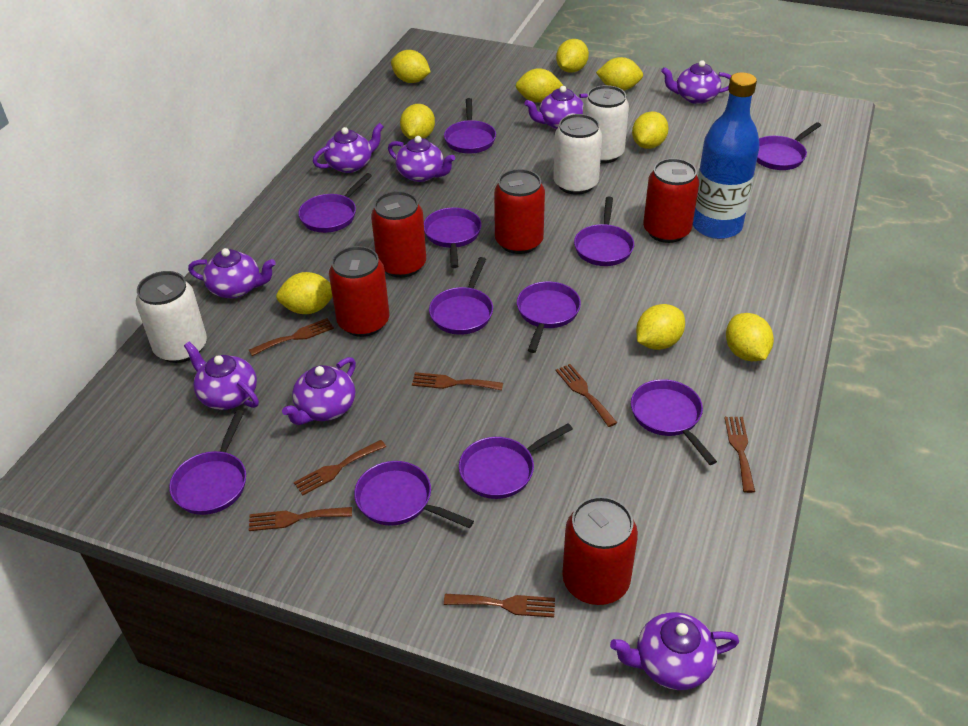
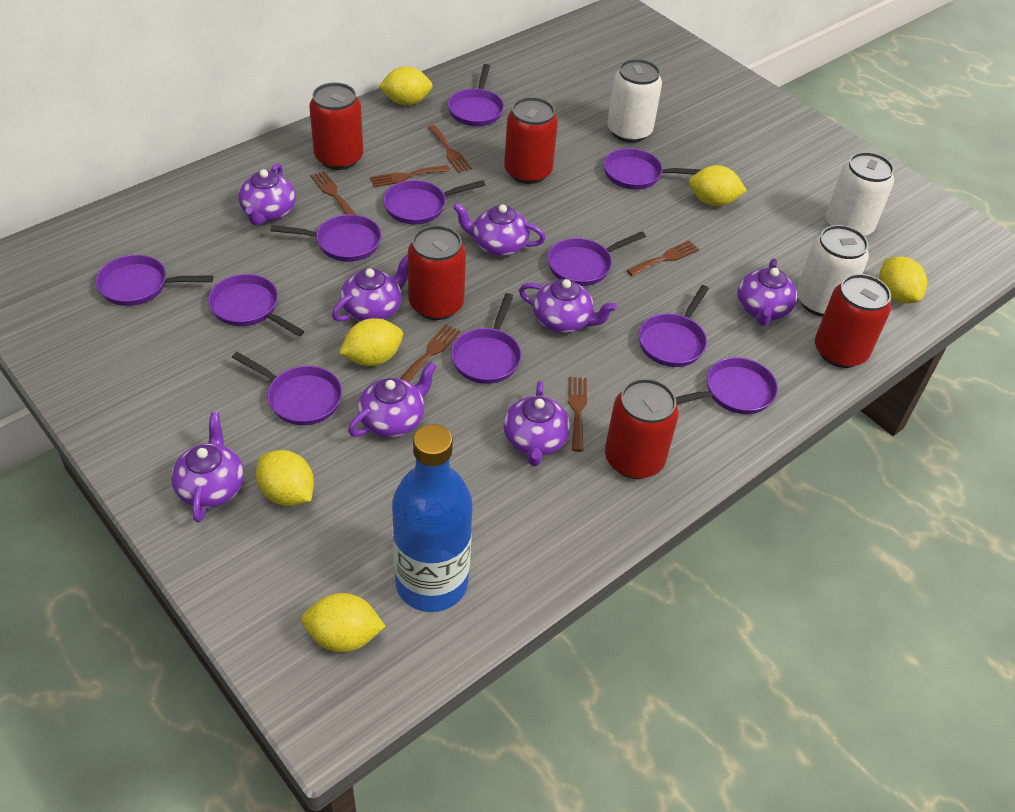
brown fork: [249,318,334,356] [249,507,352,531] [294,440,386,495] [412,372,503,390] [444,594,555,618] [556,364,617,427] [724,417,755,493] = 7 -> [311,171,356,215] [370,165,450,187] [400,324,460,382] [428,125,472,173] [568,377,587,452] [627,240,699,276] = 6
yellow lemon: [276,272,333,314] [391,50,431,83] [400,104,435,140] [516,68,563,103] [556,39,589,73] [596,57,643,91] [632,111,669,149] [636,304,685,350] [726,313,774,361] = 9 -> [256,450,314,506] [301,593,386,652] [339,318,403,366] [378,66,433,105] [689,165,747,206] [879,256,927,303] = 6

